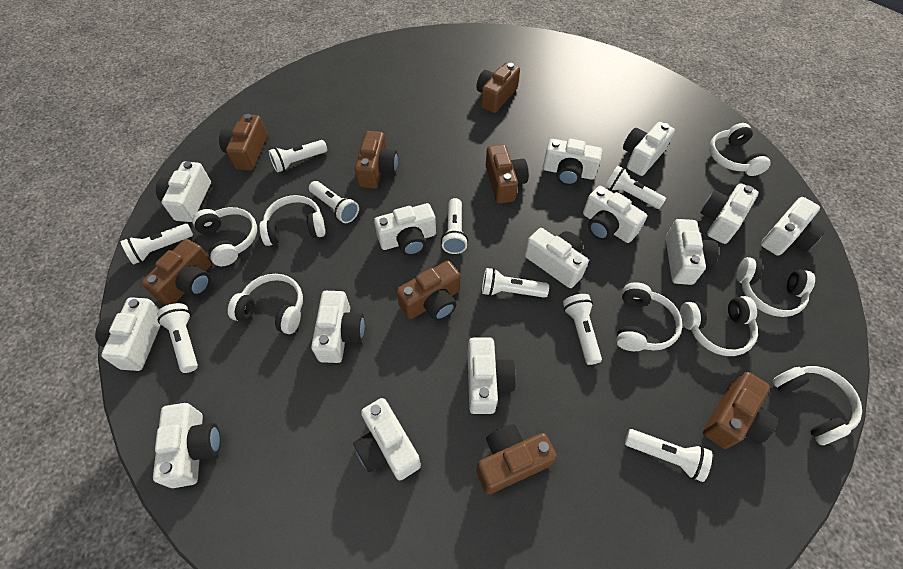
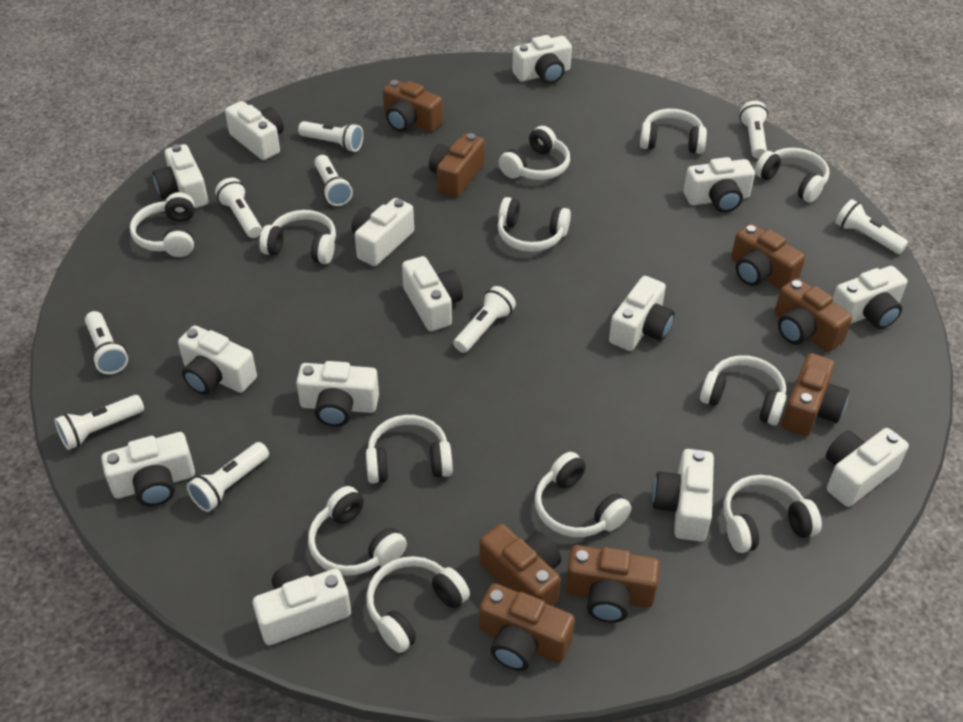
white headphones: [192,207,257,266] [228,274,303,334] [259,195,325,246] [616,282,683,351] [680,296,758,356] [709,123,771,176] [737,257,815,317] [772,366,862,445] = 8 -> [130,192,195,257] [259,210,336,264] [308,486,407,576] [366,415,453,484] [366,556,470,653] [498,197,571,252] [499,126,570,180] [535,452,631,537] [640,109,707,154] [700,355,787,425] [723,475,822,553] [755,148,830,203] = 12

